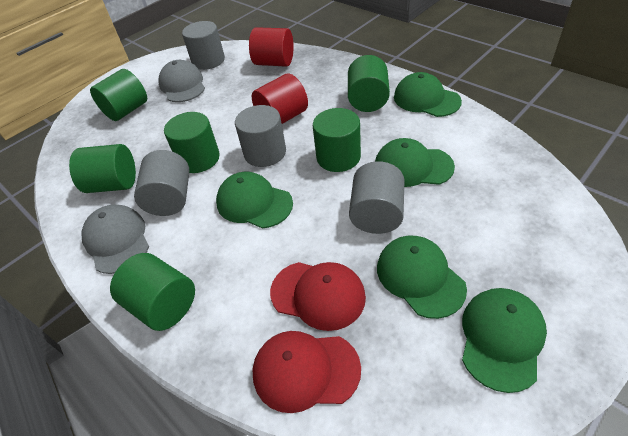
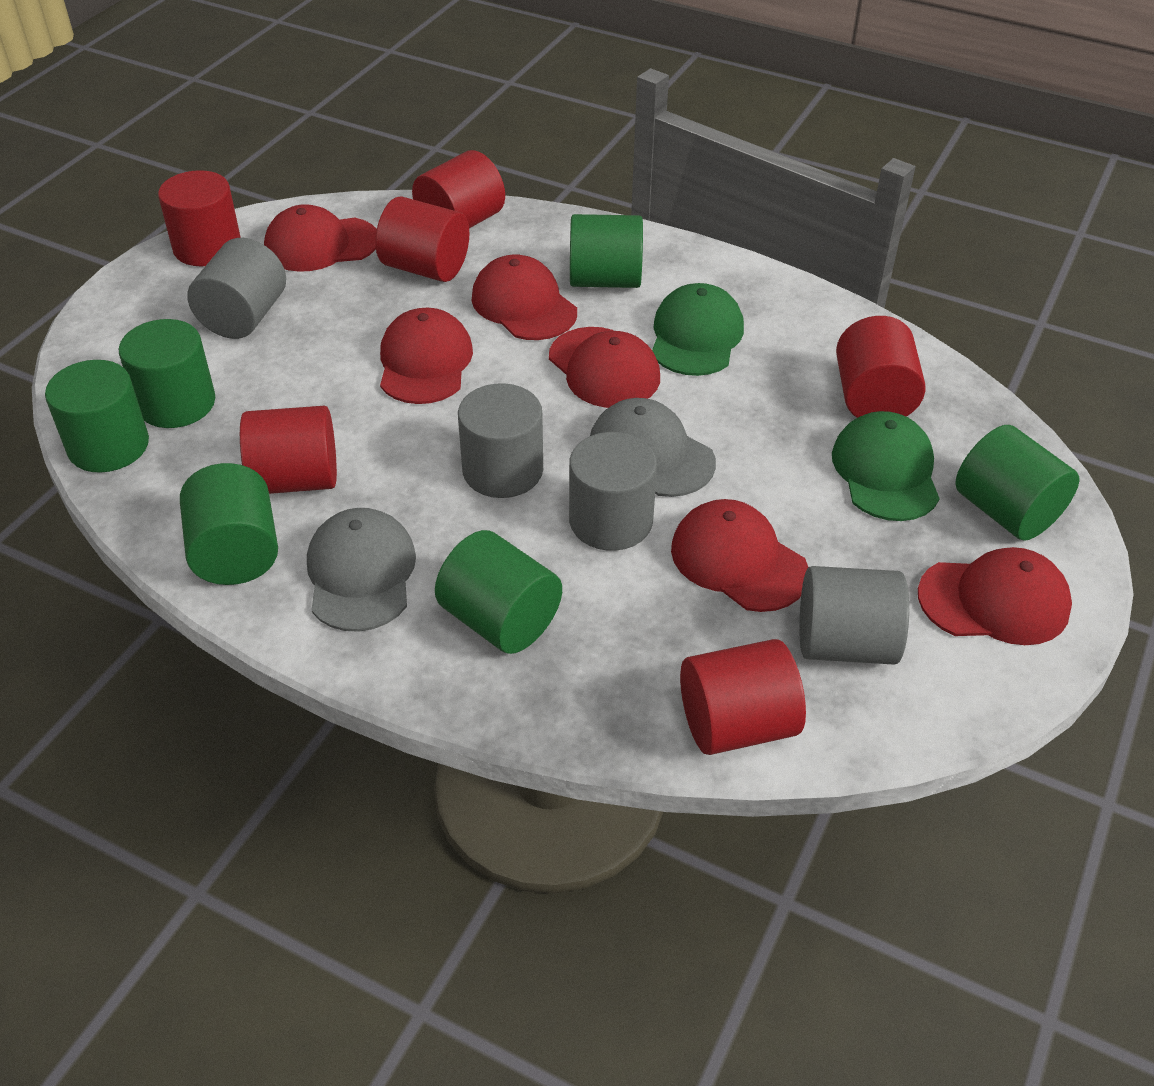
green cap: [216,172,293,229] [375,138,455,187] [377,236,467,319] [394,72,462,117] [462,288,547,393] = 5 -> [652,283,744,376] [832,411,940,521] = 2
red cap: [252,331,361,413] [270,262,366,331] = 2 -> [264,204,377,272] [380,308,473,404] [471,254,577,340] [549,327,660,408] [671,499,808,612] [918,547,1072,645] = 6
red cylinder: [249,27,294,67] [252,73,308,124] = 2 -> [158,170,241,266] [240,406,337,494] [375,196,469,282] [412,150,505,228] [680,639,806,755] [836,316,926,418] = 6

